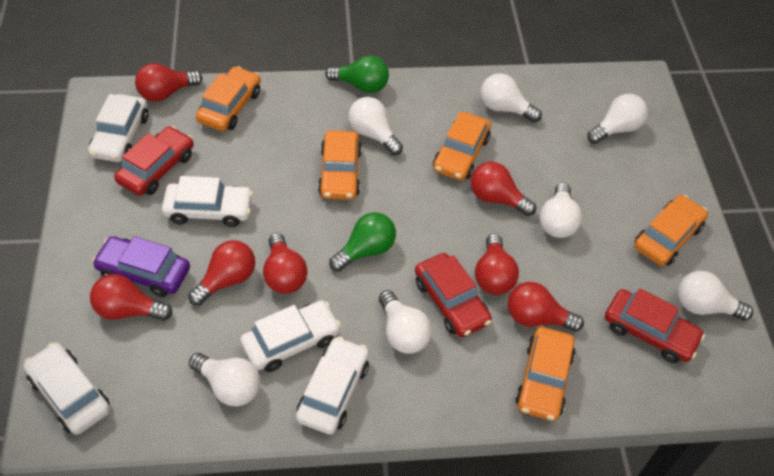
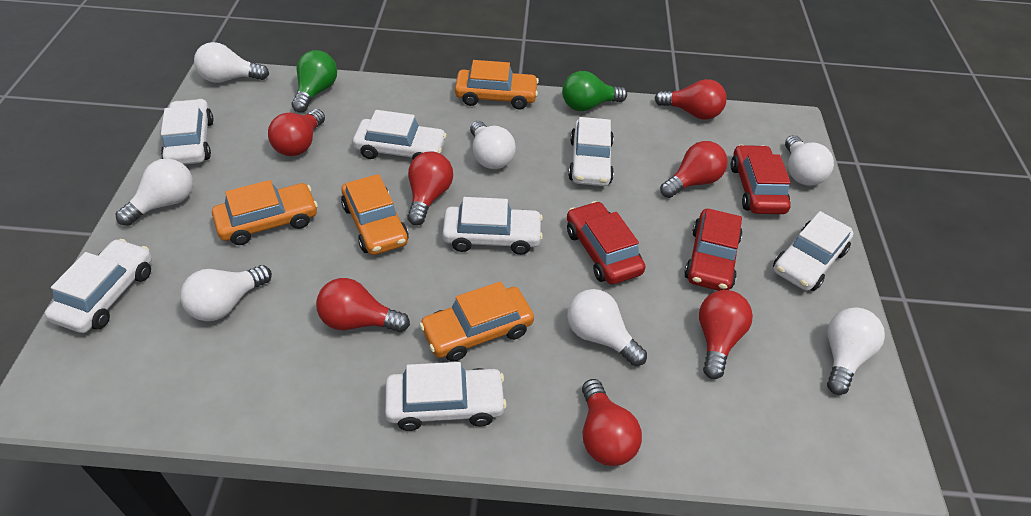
orange car: [196,66,261,131] [318,130,362,200] [433,112,491,181] [515,327,576,421] [634,195,708,266] = 5 -> [212,180,318,245] [341,174,409,255] [419,281,534,362] [455,60,539,110] = 4
purple car: [92,236,190,297] = 1 -> none = 0
white car: [23,342,110,435] [88,94,148,162] [162,176,253,227] [240,300,341,372] [296,336,369,435] = 5 -> [45,239,152,333] [161,99,214,165] [353,110,447,159] [385,362,507,431] [442,197,543,255] [568,117,614,186] [773,211,853,291] = 7

